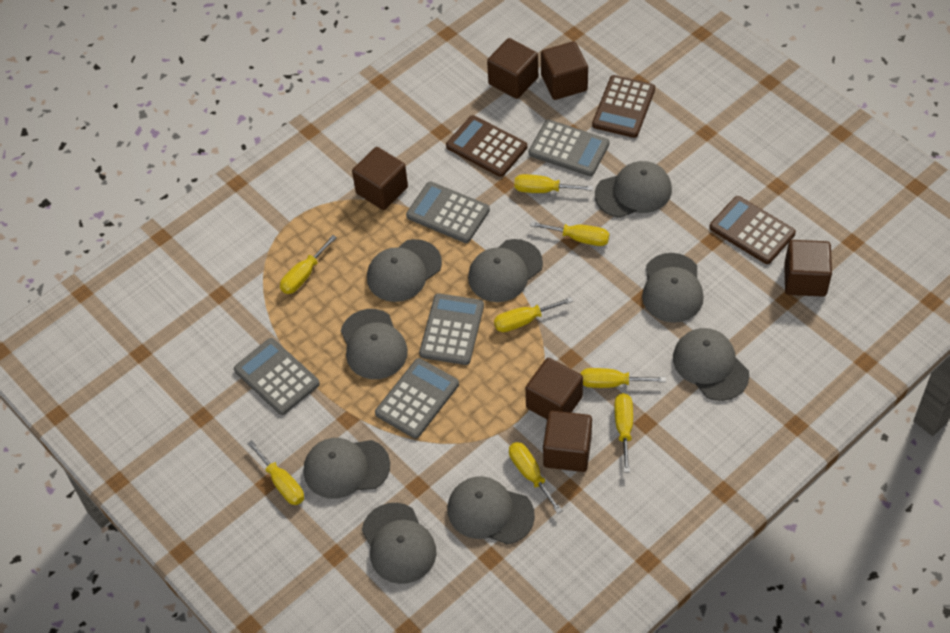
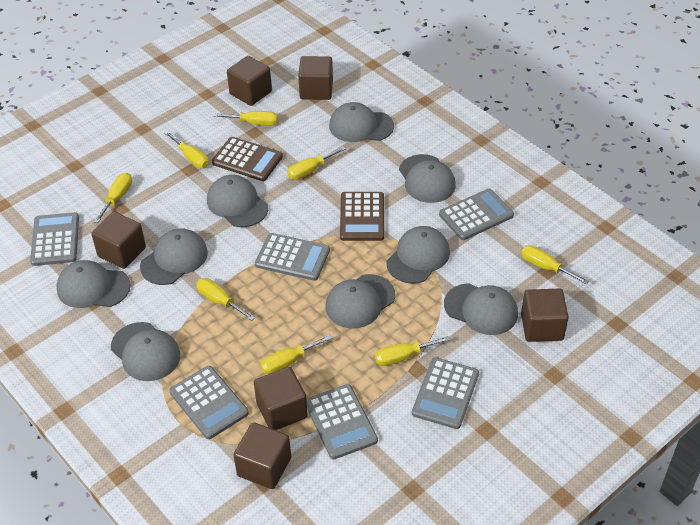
brown calculator: [446,115,527,177] [592,75,655,138] [709,196,796,264] = 3 -> [212,137,283,181] [340,192,384,241] = 2
grey calculator: [234,338,320,415] [375,358,459,439] [406,182,490,243] [419,293,484,365] [529,120,610,176] = 5 -> [30,212,79,266] [169,366,249,439] [255,233,330,281] [306,384,378,459] [412,357,479,429] [439,189,514,240] = 6

